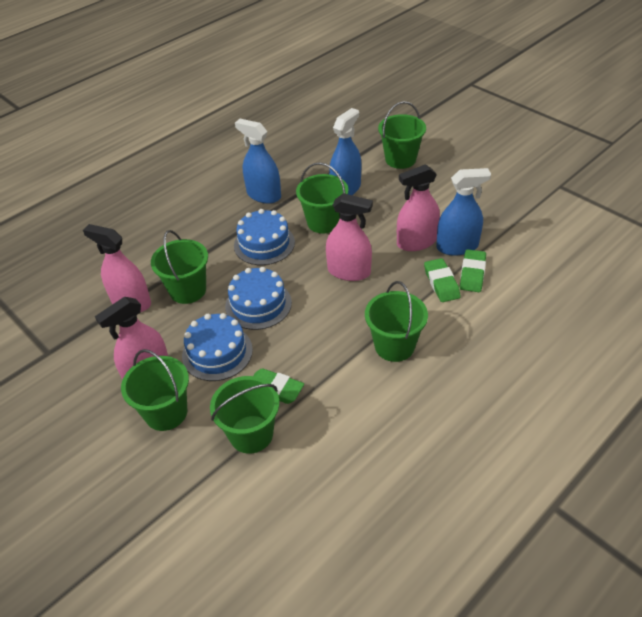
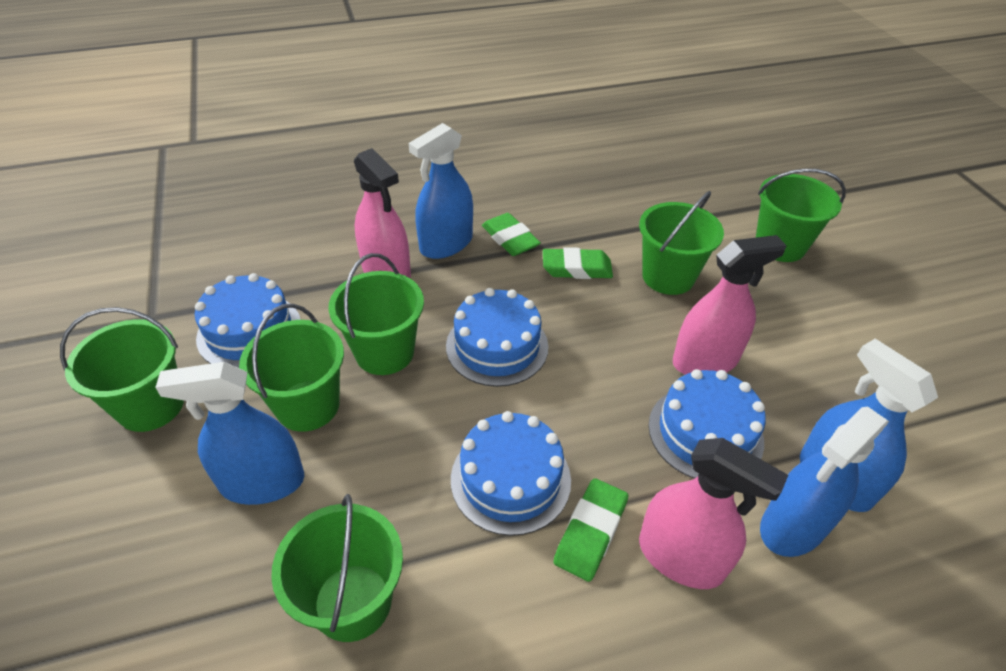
blue cake: [182,313,253,381] [225,267,292,330] [234,209,295,265] = 3 -> [195,273,301,368] [446,288,548,387] [451,411,571,536] [649,369,766,479] = 4
blue spray bottle: [235,119,281,204] [329,108,361,195] [436,168,491,256] = 3 -> [155,362,304,505] [409,123,473,259] [760,407,889,557] [800,339,938,512] = 4
pink spray bottle: [83,224,151,312] [95,297,168,380] [326,193,373,281] [397,164,440,251] = 4 -> [354,148,411,279] [639,438,788,589] [673,235,787,375] = 3

